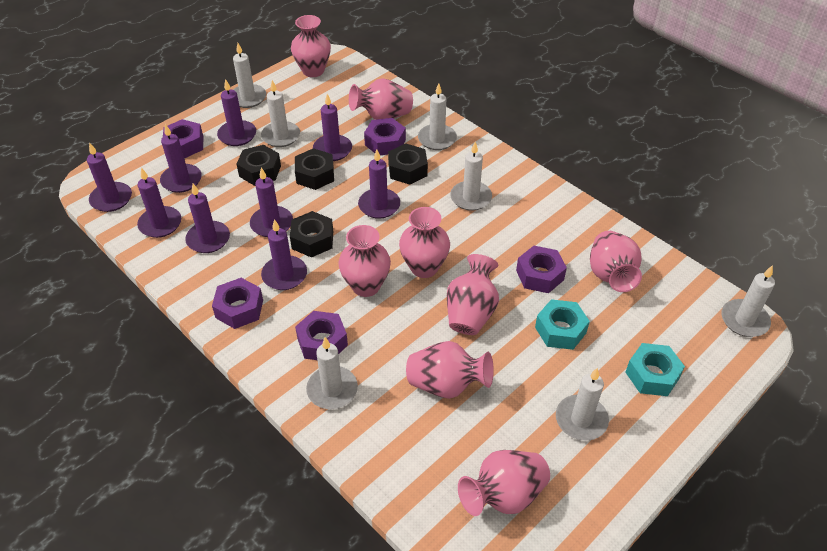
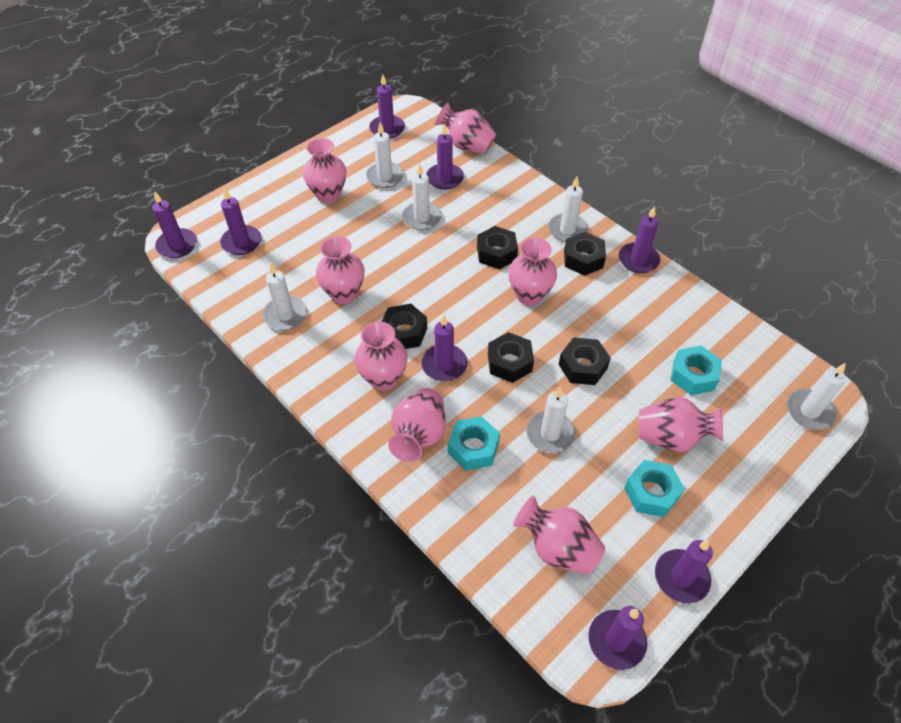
black nut: [237,145,281,186] [290,211,333,257] [295,148,334,190] [388,143,428,185] = 4 -> [381,304,427,349] [477,226,518,269] [488,332,534,383] [558,338,611,385] [564,232,606,276] = 5
purple candle: [87,142,132,212] [137,168,181,238] [160,124,202,193] [185,184,230,253] [217,79,256,146] [250,167,293,237] [261,219,307,290] [313,94,352,161] [358,150,400,219] = 9 -> [152,191,197,258] [220,188,261,255] [369,75,405,139] [421,315,467,381] [426,123,464,190] [588,606,647,670] [619,206,660,273] [655,540,713,604] = 8
purple nut: [163,119,203,159] [212,278,263,329] [295,311,348,360] [364,118,406,155] [516,246,567,293] = 5 -> none = 0
turquoise nut: [535,299,590,350] [625,343,685,396] = 2 -> [448,416,500,471] [624,460,685,517] [671,346,722,395] = 3
white candle: [233,43,266,108] [261,80,300,147] [306,337,358,409] [418,83,457,150] [450,142,492,211] [556,368,609,441] [721,265,775,337] = 7 -> [263,263,307,330] [366,122,404,188] [402,163,442,230] [526,386,576,453] [548,176,588,242] [787,363,846,430] = 6

